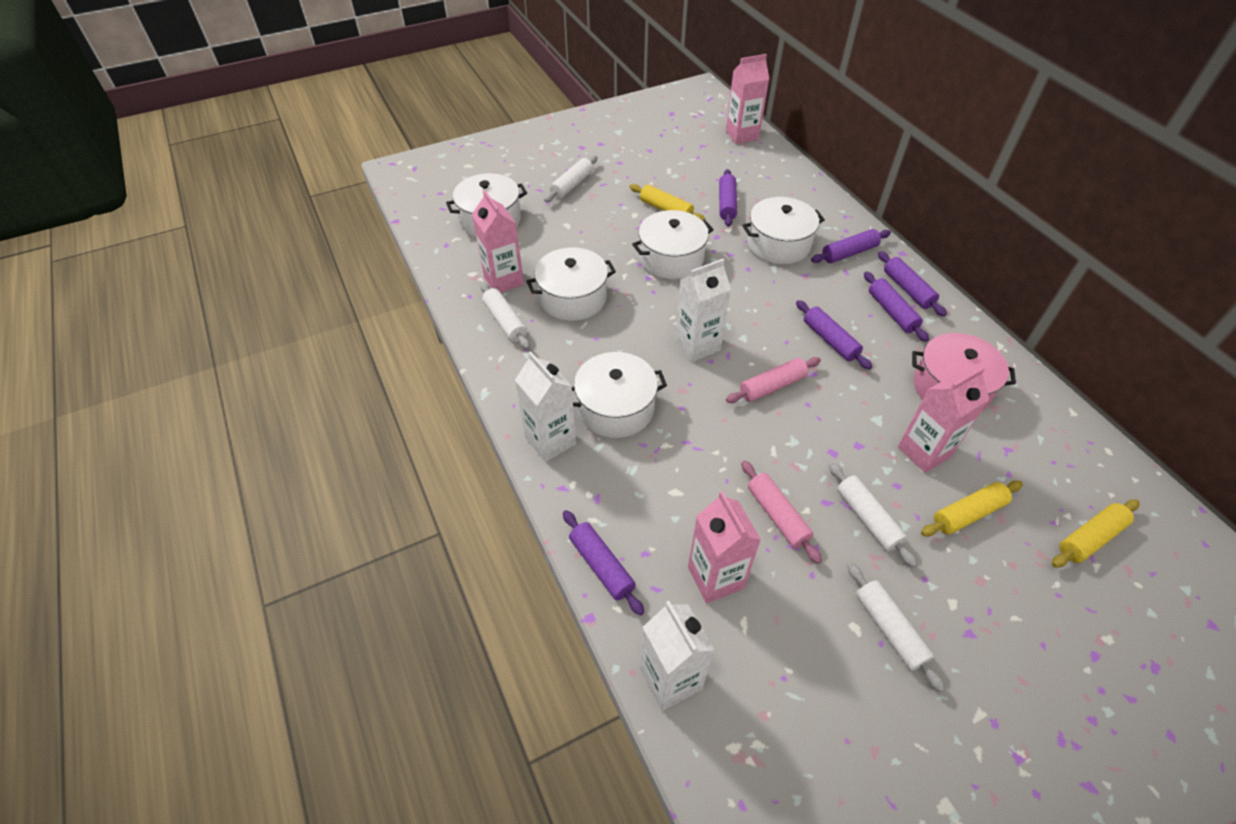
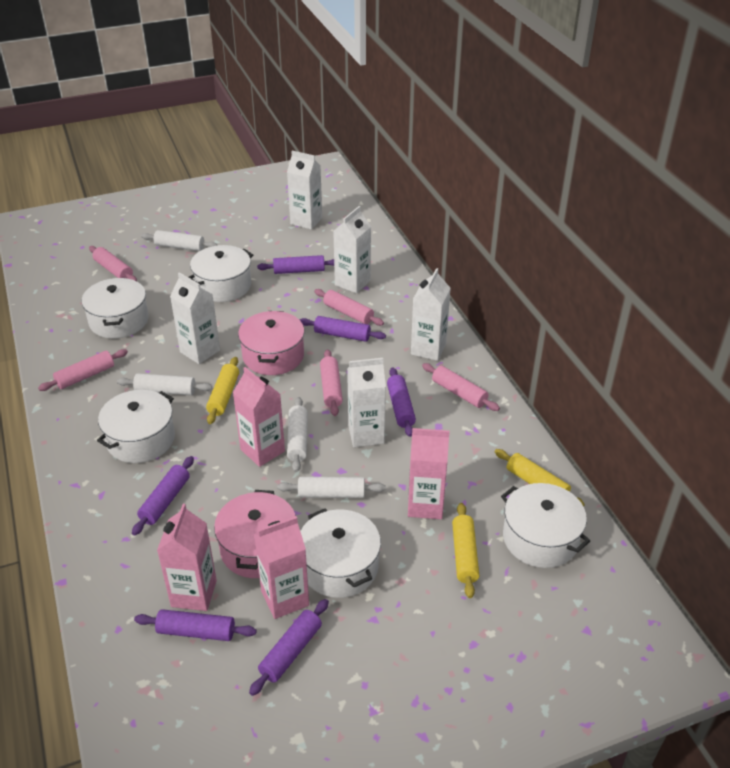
pink pot: [912,333,1016,412] = 1 -> [214,490,296,578] [238,311,304,375] = 2
pink rolling pin: [726,357,821,403] [741,461,822,564] = 2 -> [38,349,128,391] [89,246,137,281] [314,289,384,326] [320,350,343,416] [422,363,500,411] = 5
white carton: [515,351,576,462] [640,601,715,711] [675,259,731,362] = 3 -> [170,272,220,364] [287,150,322,230] [333,206,371,293] [347,358,386,447] [411,268,451,361] = 5

